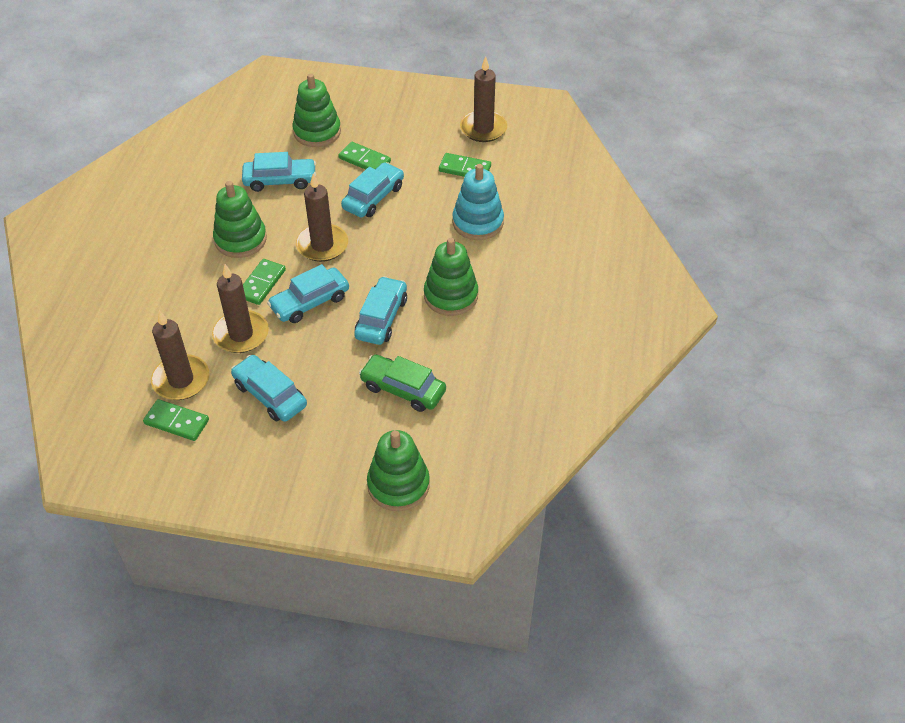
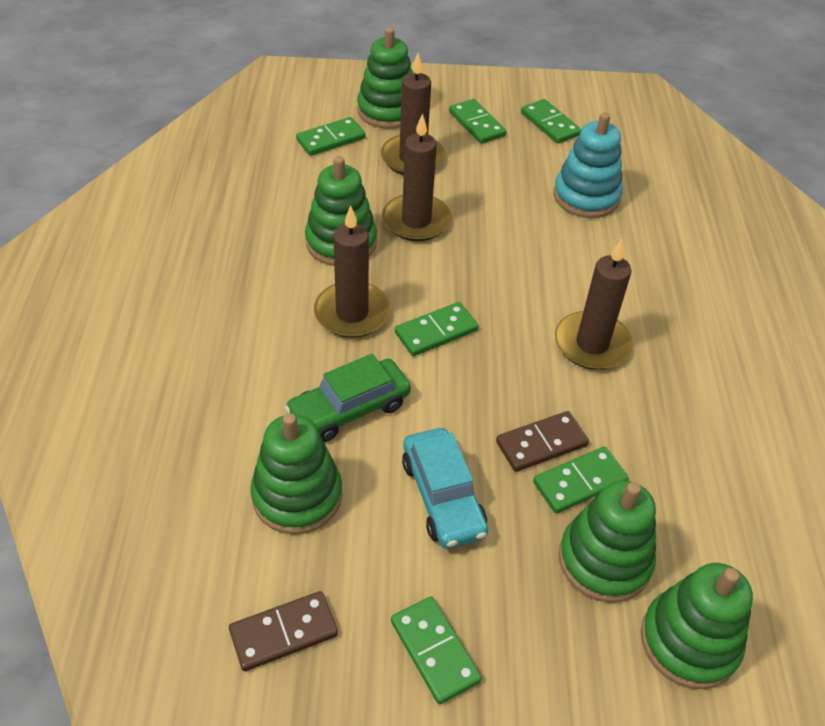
brown domino: none = 0 -> [229,591,338,671] [496,411,589,472] = 2
green domino: [143,399,209,441] [243,259,286,305] [338,142,391,170] [439,153,491,177] = 4 -> [296,117,366,156] [391,596,482,704] [395,302,478,356] [449,99,507,144] [521,99,581,144] [533,447,628,514] = 6
green stacking toy: [213,181,267,258] [292,73,341,147] [367,430,430,511] [424,238,478,316] = 4 -> [250,413,342,535] [305,156,377,266] [357,27,413,129] [559,480,656,603] [641,563,753,689] = 5
turquoise car: [231,355,307,422] [242,152,316,192] [267,264,349,323] [341,162,404,217] [354,276,407,345] = 5 -> [402,428,488,549] = 1

